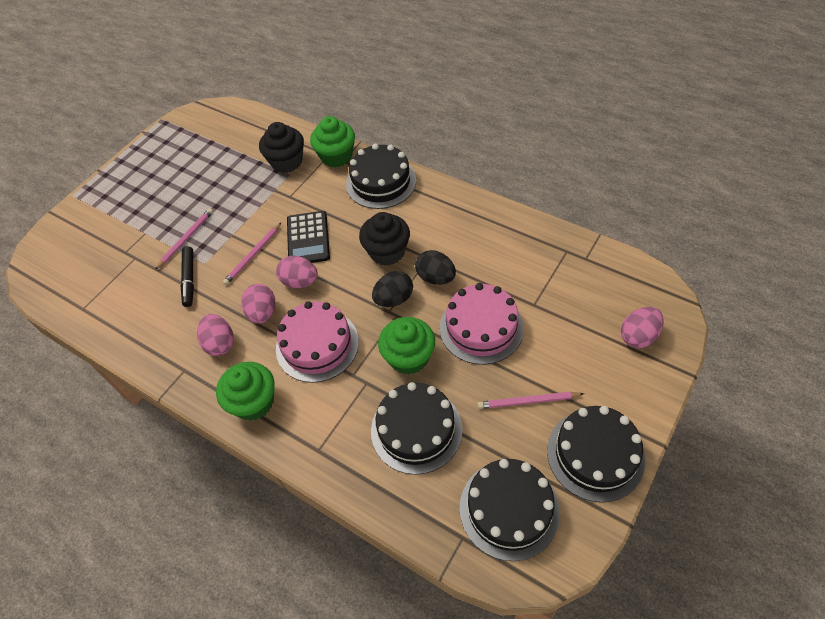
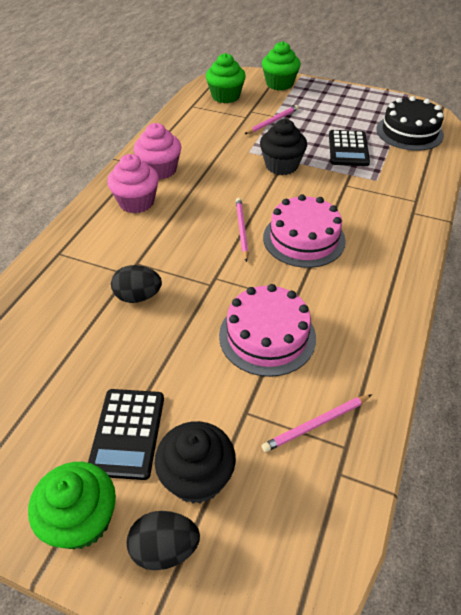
black cake: [346,144,416,209] [371,382,463,475] [460,459,560,561] [547,406,645,502] = 4 -> [376,96,444,151] = 1
black calculator: [287,211,330,263] = 1 -> [88,389,164,480] [329,130,370,166] = 2
black marker: [181,246,194,307] = 1 -> none = 0
pink cupcake: none = 0 -> [107,154,159,213] [134,123,182,180] = 2
pink egg: [197,314,234,356] [241,284,275,324] [276,256,318,288] [621,307,664,348] = 4 -> none = 0

